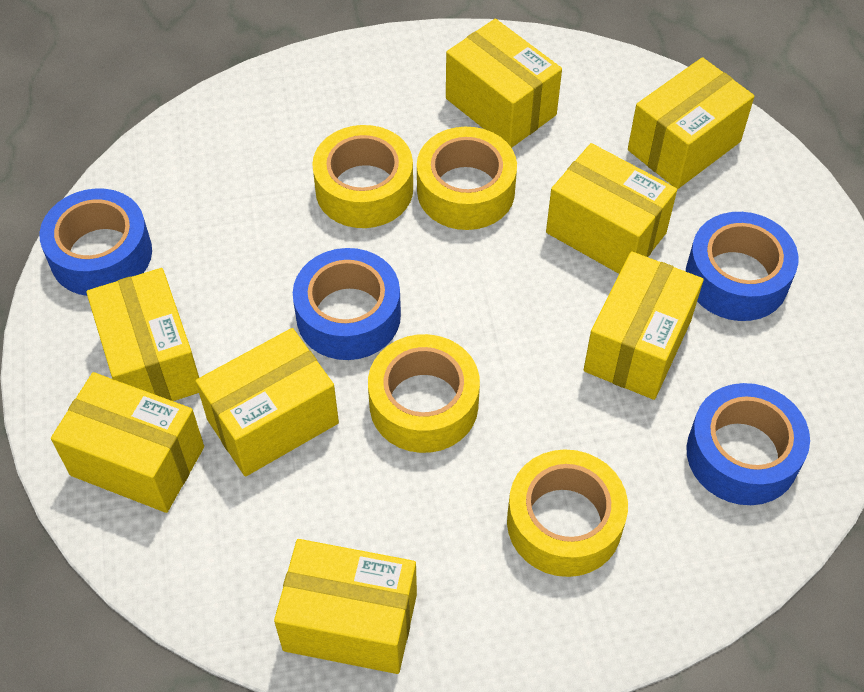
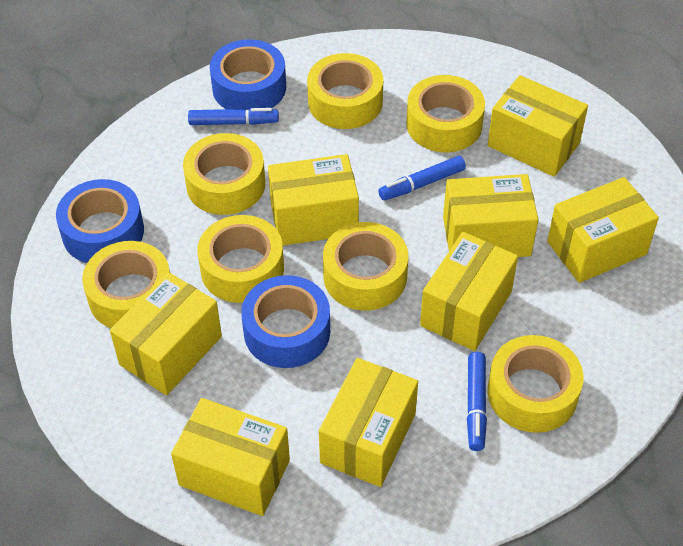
blue marker: none = 0 -> [188,108,279,125] [378,156,466,201] [467,352,487,451] = 3
blue tape: [40,189,152,296] [293,248,401,360] [686,212,799,321] [686,383,810,505] = 4 -> [56,179,144,263] [210,39,286,110] [241,275,330,368] = 3
yellow tape: [312,125,413,228] [368,334,480,453] [417,127,517,230] [507,449,628,577] = 4 -> [82,241,170,328] [183,133,265,215] [197,215,284,303] [307,53,383,129] [323,222,408,310] [406,75,485,152] [487,335,583,433] = 7

